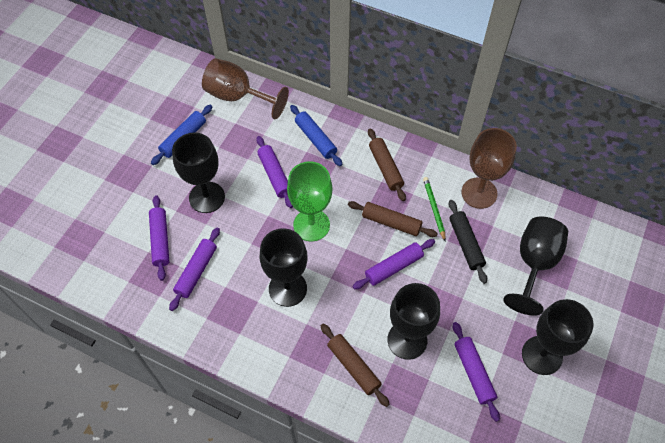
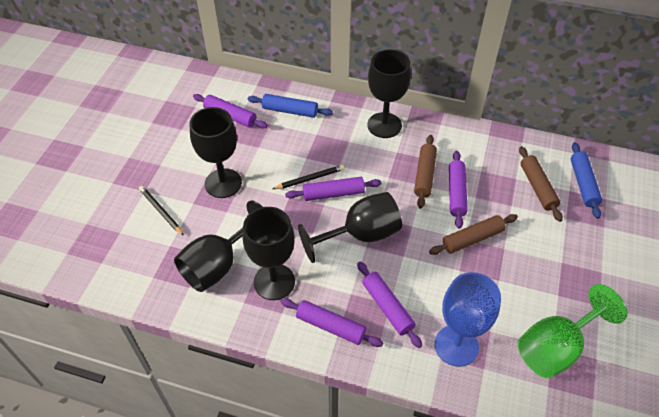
black pencil: none = 0 -> [139,186,184,236] [273,165,344,189] = 2
black rolling pin: [449,200,487,284] = 1 -> none = 0
blue goblet: none = 0 -> [434,272,501,367] = 1
brown goblet: [202,58,289,119] [461,128,517,209] = 2 -> none = 0
green pencil: [423,177,446,242] = 1 -> none = 0

